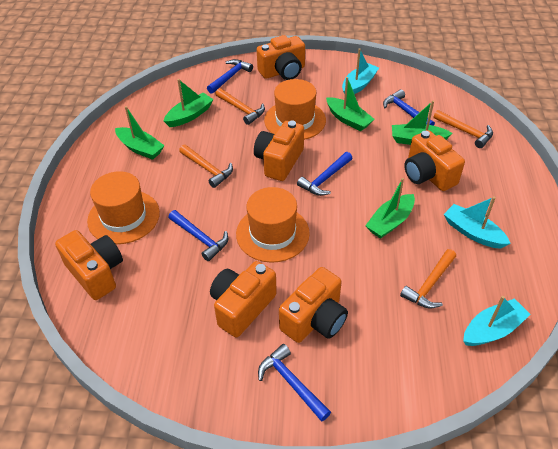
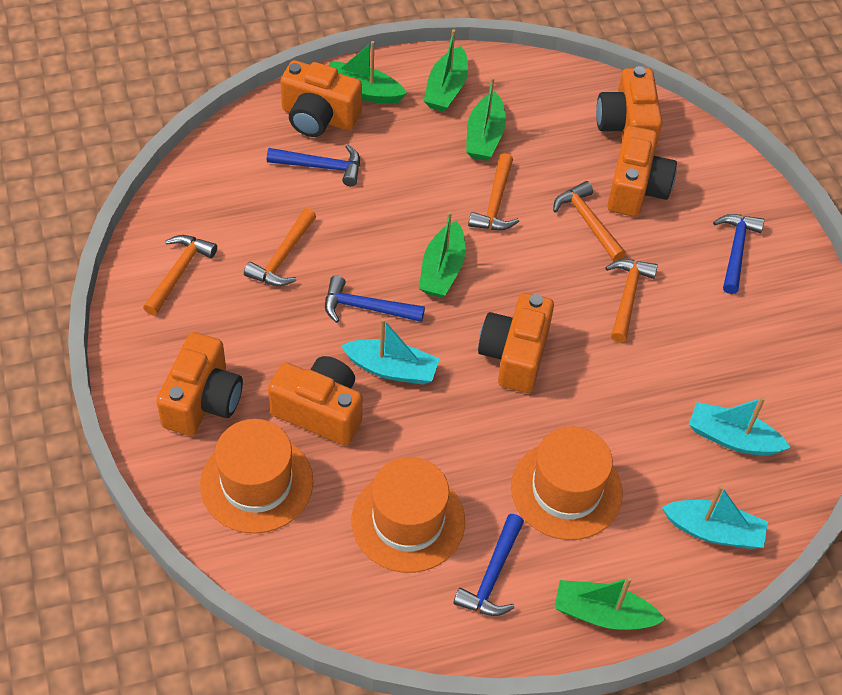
blue hammer: [168,210,228,261] [207,59,253,94] [258,344,331,422] [297,152,352,196] [383,90,435,126] = 5 -> [267,144,360,186] [325,275,425,323] [453,514,524,616] [713,214,764,294] = 4
orange hammer: [179,145,233,188] [215,88,265,125] [400,249,456,309] [433,110,493,148] = 4 -> [143,235,217,316] [244,208,316,286] [468,153,519,230] [553,181,626,261] [605,259,658,343] = 5

